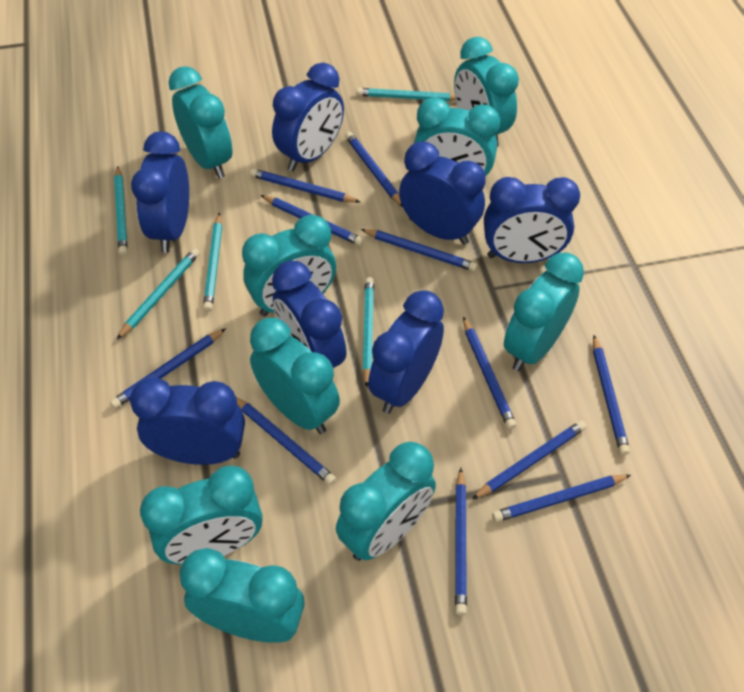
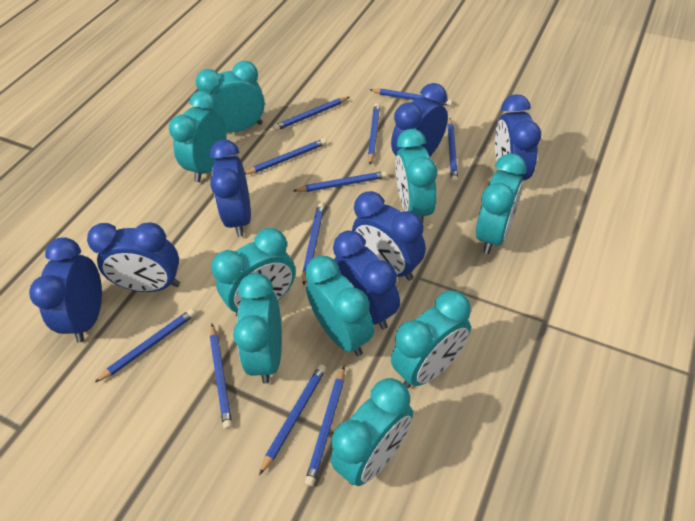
turquoise pencil: [114,167,128,256] [116,248,200,340] [203,213,222,312] [356,88,456,101] [362,277,374,387] = 5 -> none = 0

